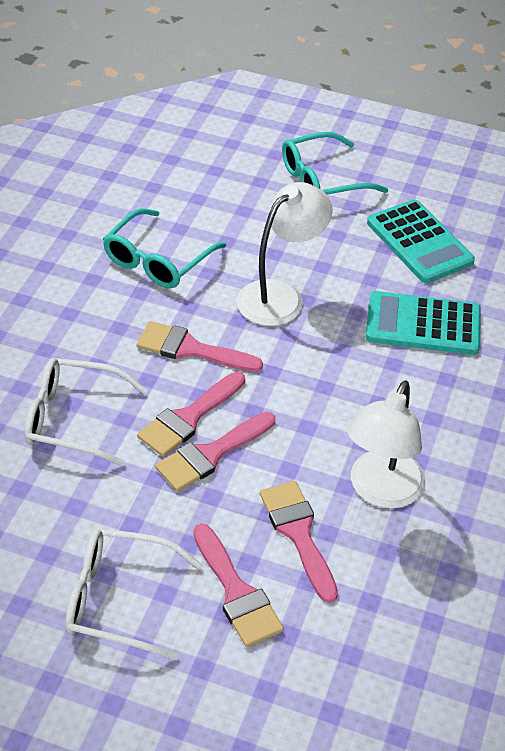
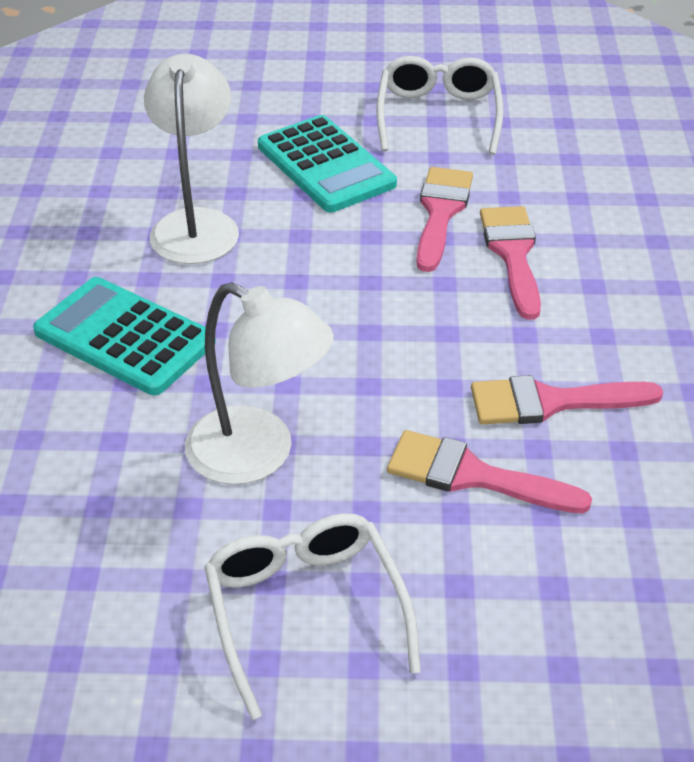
pink brush: [137,321,263,372] [137,372,245,457] [155,412,275,492] [193,523,284,647] [260,481,338,603] = 5 -> [387,430,592,514] [416,167,473,272] [471,375,663,424] [480,206,541,320] = 4
turquoise glasses: [103,208,226,288] [282,132,388,195] = 2 -> none = 0

